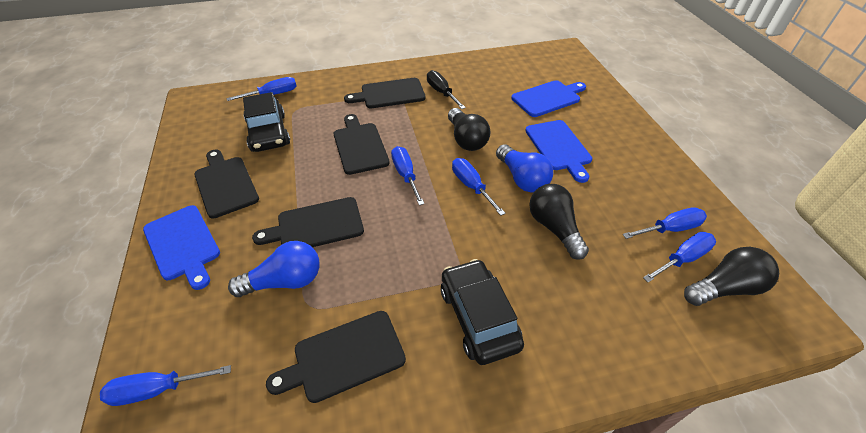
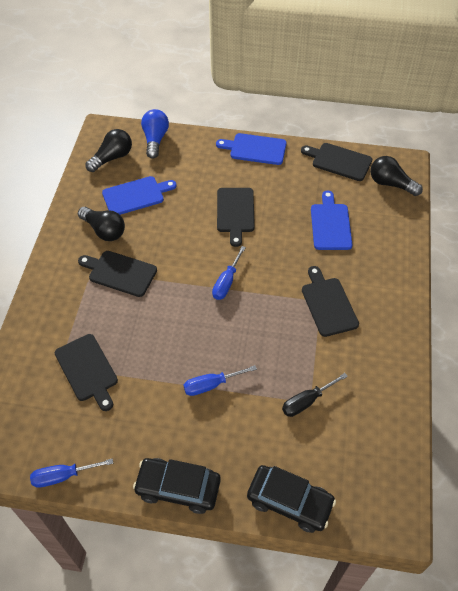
blue light bulb: [228,241,319,297] [496,144,553,193] = 2 -> [141,109,169,159] = 1
blue screwdriver: [100,365,231,406] [226,77,297,101] [391,146,424,205] [452,158,505,216] [622,207,707,239] [643,232,716,282] = 6 -> [30,458,113,488] [183,365,257,396] [212,246,246,300] = 3

